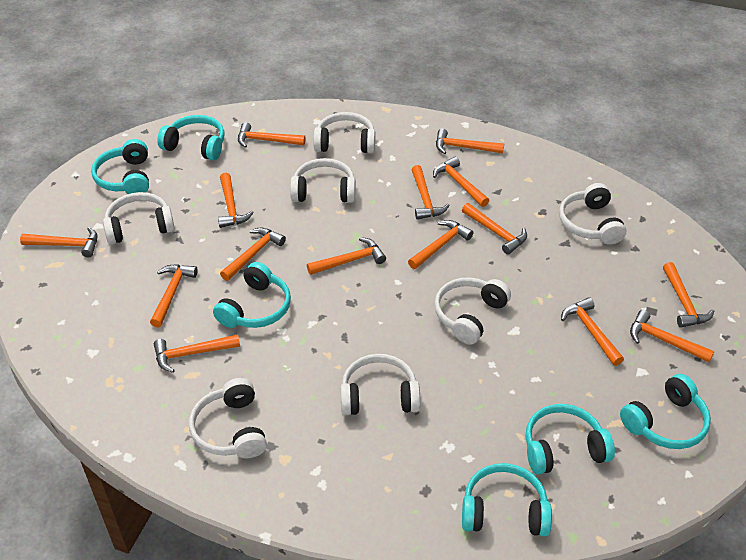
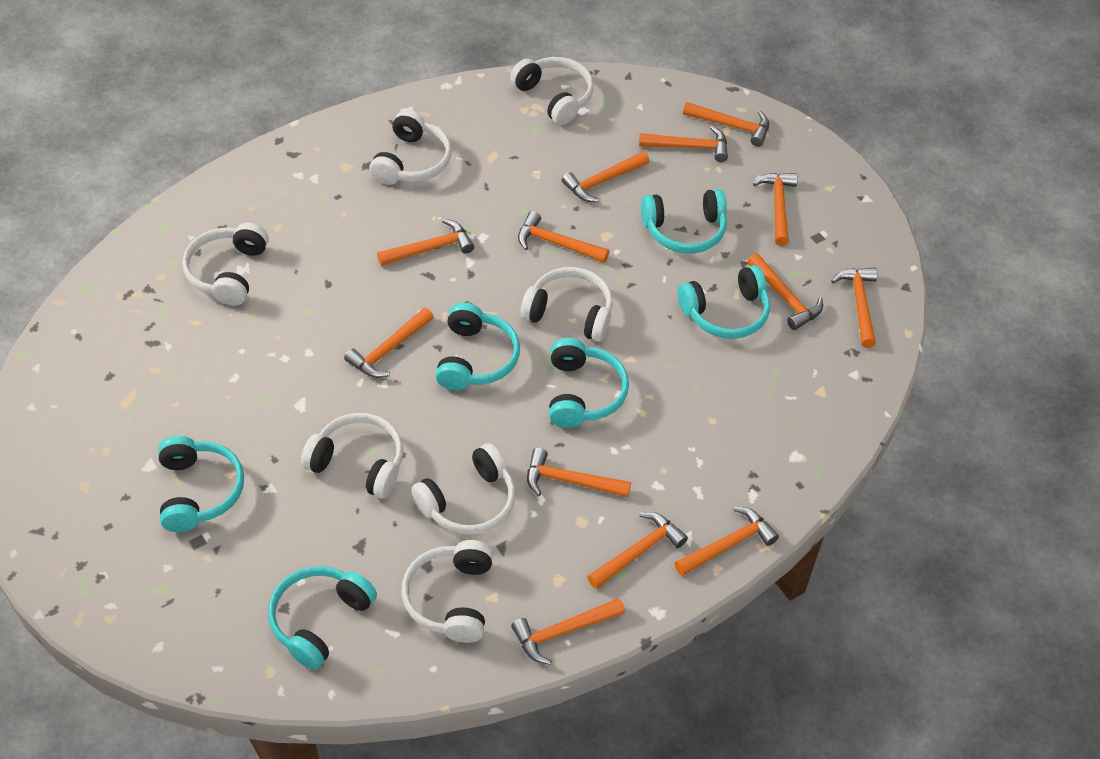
orange hammer: [20,227,98,257] [150,264,198,328] [154,334,240,373] [218,173,254,228] [220,227,286,281] [238,122,305,148] [307,237,386,275] [408,220,473,269] [411,165,450,220] [433,157,489,207] [436,128,504,154] [462,203,527,255] [561,297,624,366] [630,310,715,362] [663,262,715,328] = 15 -> [344,308,434,378] [377,219,474,266] [511,598,625,665] [518,211,609,263] [527,448,631,497] [562,151,649,202] [587,512,688,589] [639,126,728,162] [675,507,779,576] [683,102,769,147] [747,253,823,330] [753,173,798,246] [831,268,878,348] = 13

